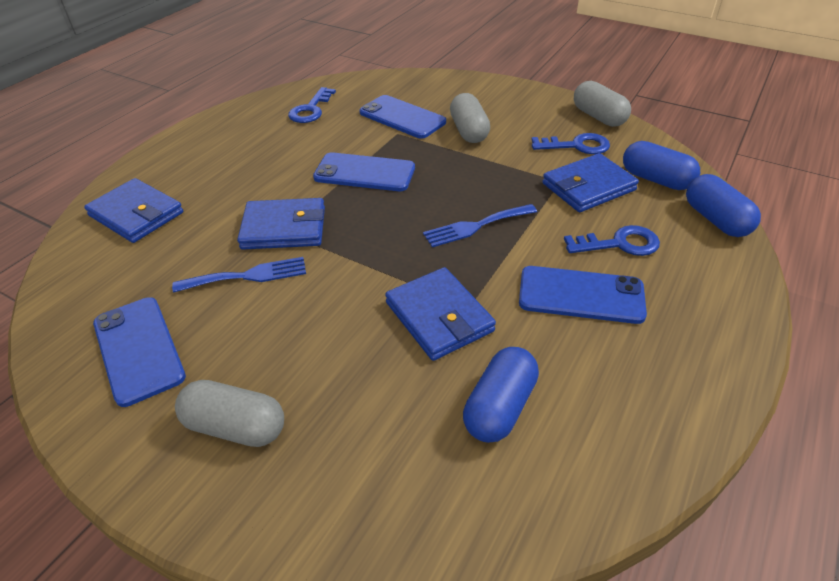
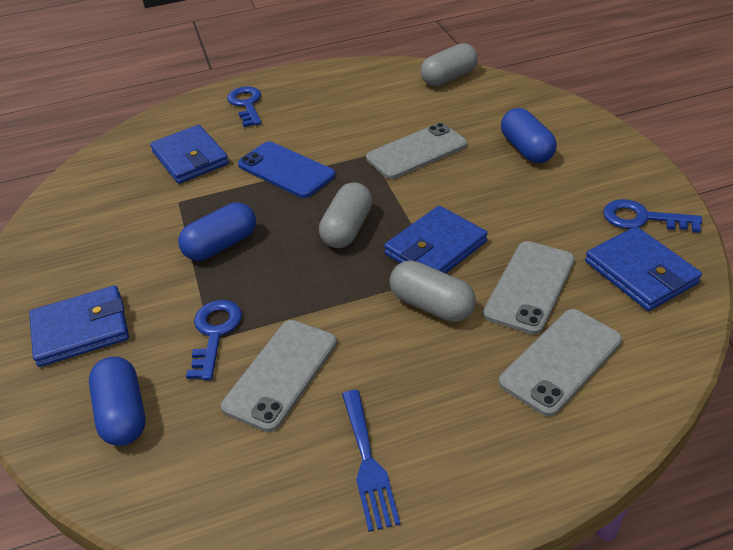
blue fork: [172,257,306,293] [423,204,537,247] = 2 -> [342,390,400,532] = 1
blue phone: [93,297,186,407] [313,152,415,191] [359,95,446,139] [519,266,647,324] = 4 -> [238,141,335,198] = 1
grey phone: none = 0 -> [221,320,337,432] [366,123,467,179] [483,241,575,335] [499,309,622,417] = 4

